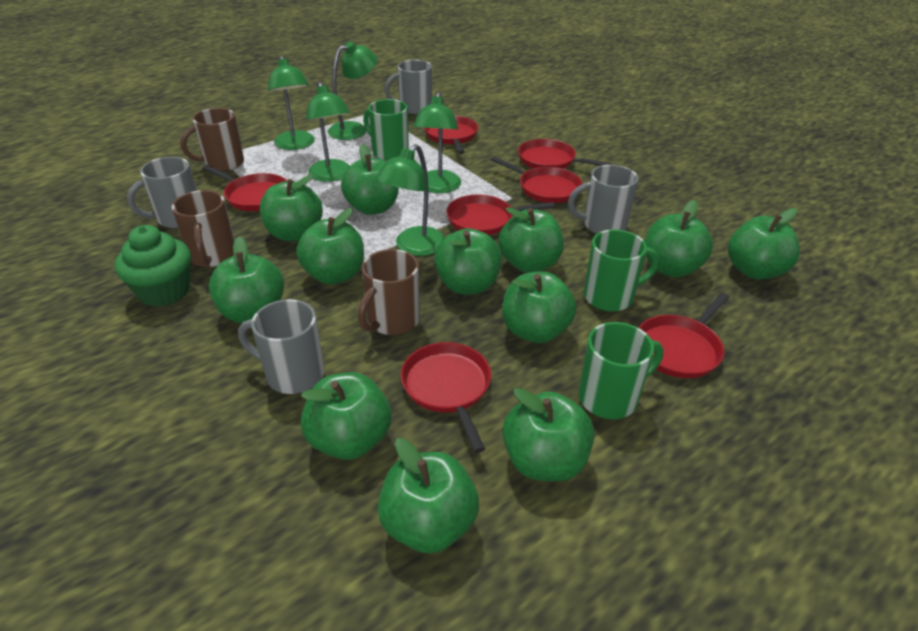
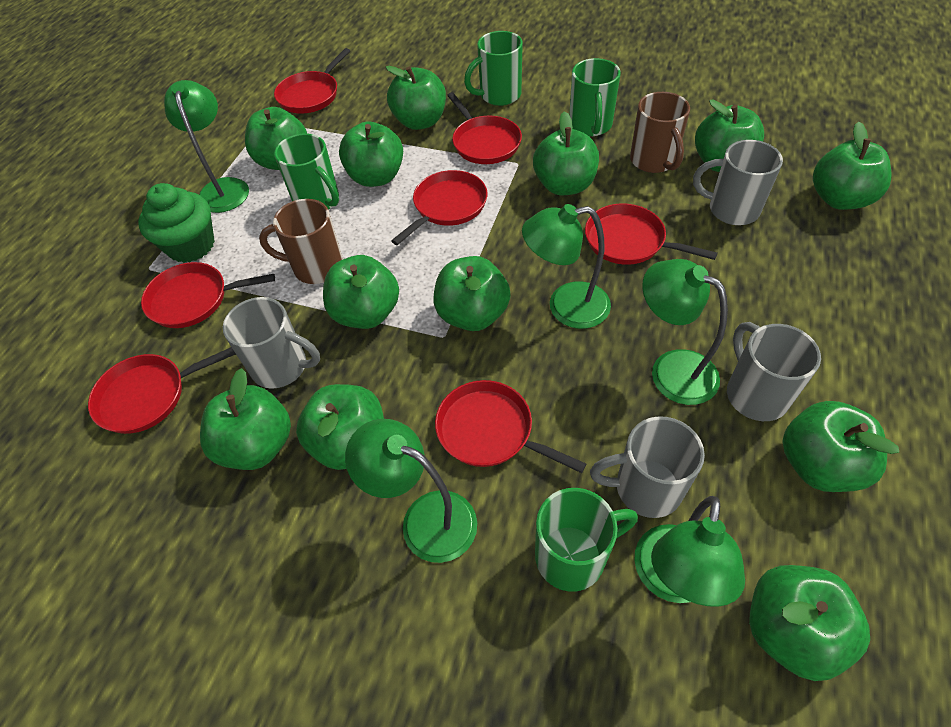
brown mug: [172,190,234,267] [180,108,244,171] [358,249,420,335] = 3 -> [259,199,343,284] [630,92,690,173] = 2
green mug: [363,99,409,160] [579,322,663,419] [584,229,659,312] = 3 -> [274,133,339,210] [464,31,523,106] [535,488,638,592] [569,58,621,136] = 4

